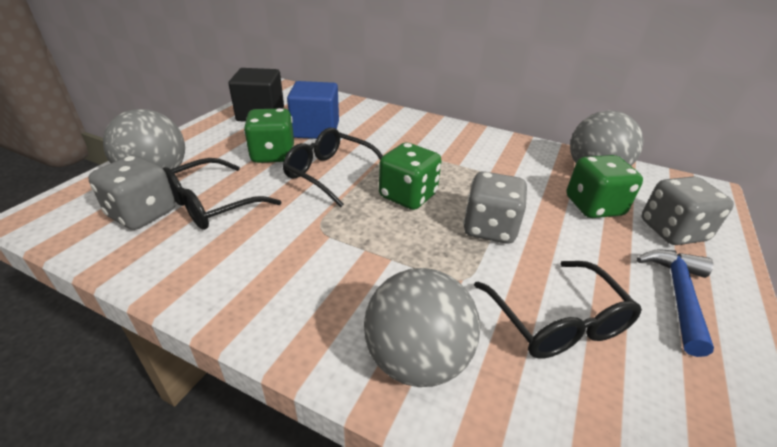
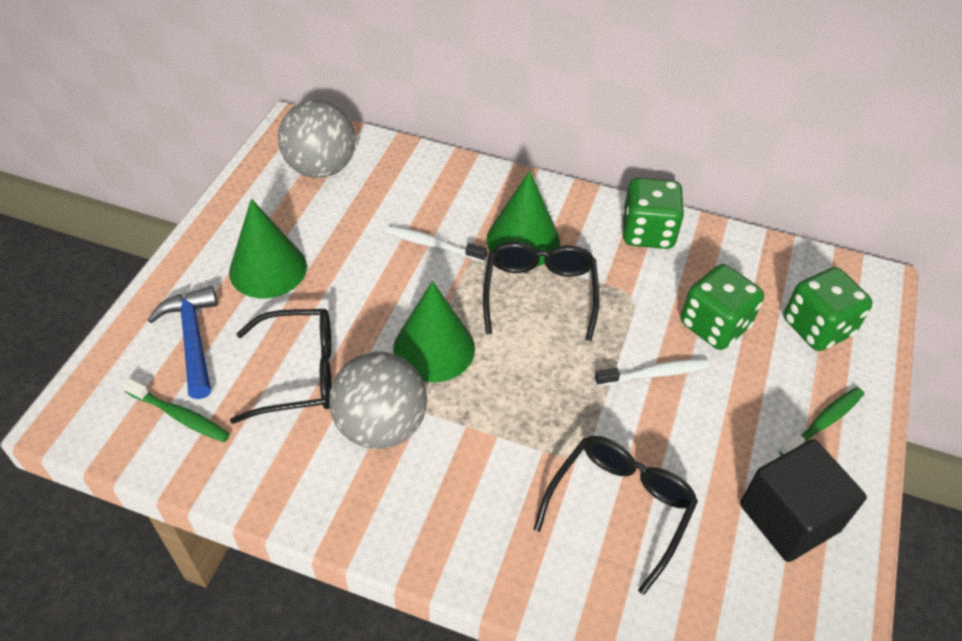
blue cube: [287,81,339,139] = 1 -> none = 0
green cone: none = 0 -> [229,199,307,298] [393,281,475,382] [486,170,560,267] = 3
green toothbrush: none = 0 -> [122,378,230,442] [779,387,864,456] = 2
grey ball: [103,109,185,169] [364,268,480,387] [570,111,644,166] = 3 -> [278,100,356,178] [329,352,427,449] = 2
grey dice: [88,155,175,230] [463,171,527,244] [642,176,734,245] = 3 -> none = 0
white toothbrush: none = 0 -> [386,226,487,262] [595,359,710,386] = 2

